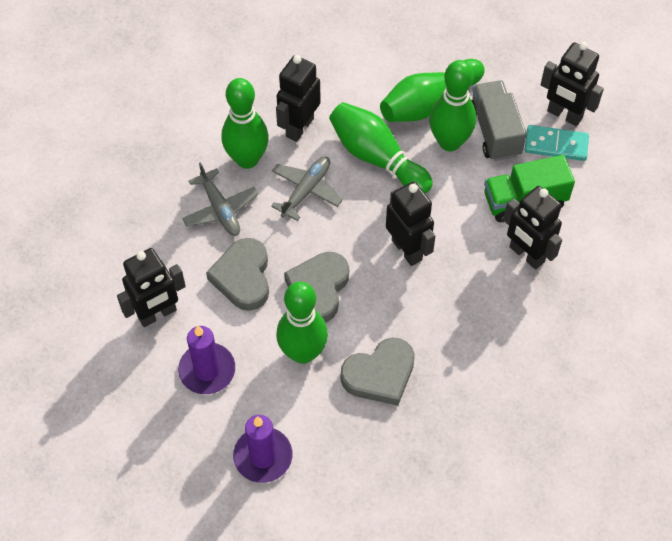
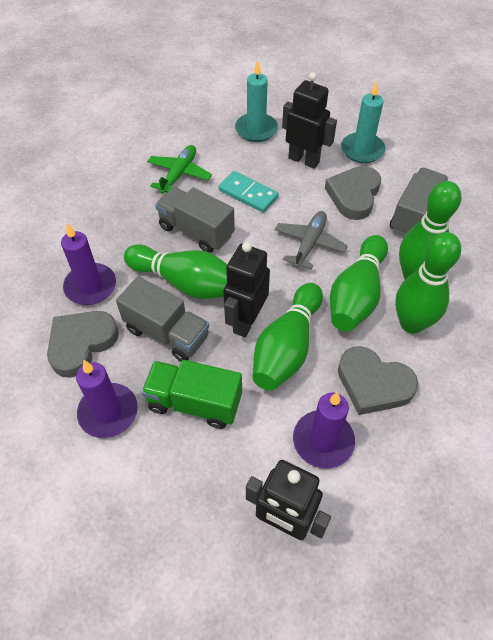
black robot: [117,248,186,327] [276,55,321,142] [386,181,435,266] [503,186,562,270] [540,42,604,126] = 5 -> [223,242,270,337] [246,460,331,540] [282,72,337,169] = 3
green plane: none = 0 -> [147,145,212,194] = 1
grey plane: [182,162,258,236] [271,157,343,221] = 2 -> [275,211,348,270] = 1
grey truck: [471,80,527,161] = 1 -> [116,276,209,361] [155,187,235,253] [390,168,448,236] = 3
purple candle: [178,325,235,394] [233,415,292,483] = 2 -> [61,223,116,305] [76,360,138,438] [293,392,355,469] = 3
turquoise candle: none = 0 -> [235,60,278,142] [341,81,385,163] = 2

